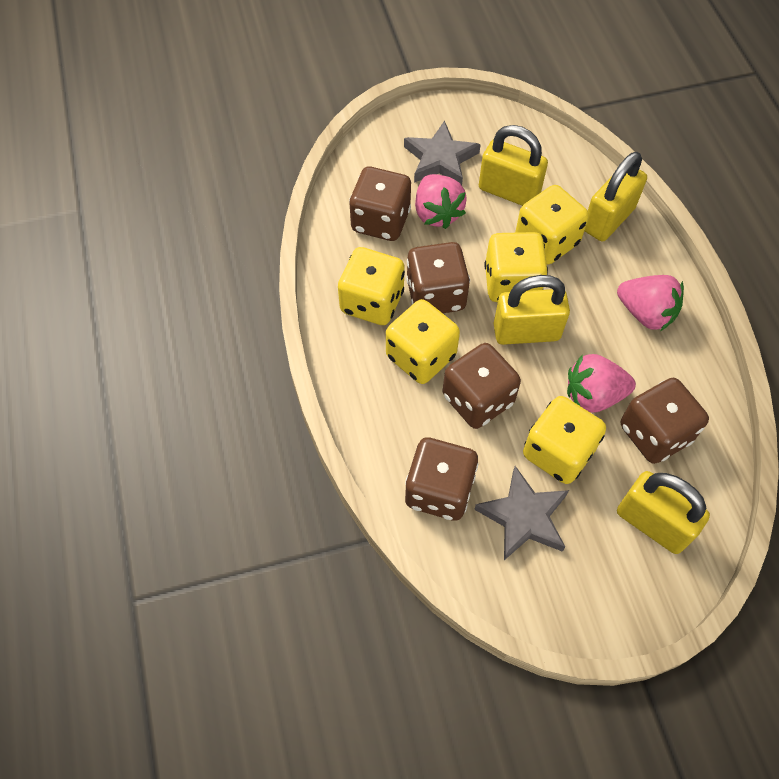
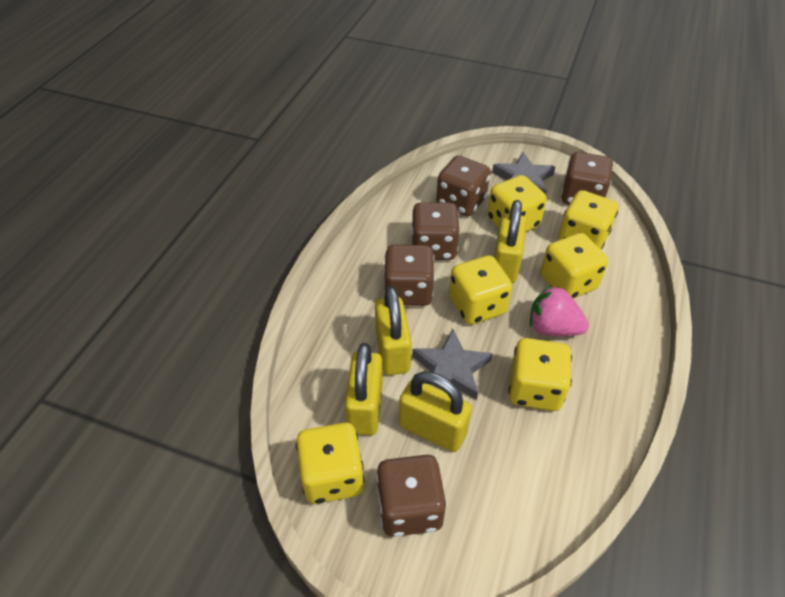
pink strawberry: [415,174,467,229] [567,354,636,413] [617,275,684,331] = 3 -> [530,285,589,336] = 1
yellow dice: [338,247,405,325] [386,299,460,384] [485,232,548,302] [515,185,589,265] [523,396,606,484] = 5 -> [296,422,365,504] [449,255,512,324] [487,175,547,232] [508,338,572,411] [541,233,608,299] [559,190,618,250] = 6

